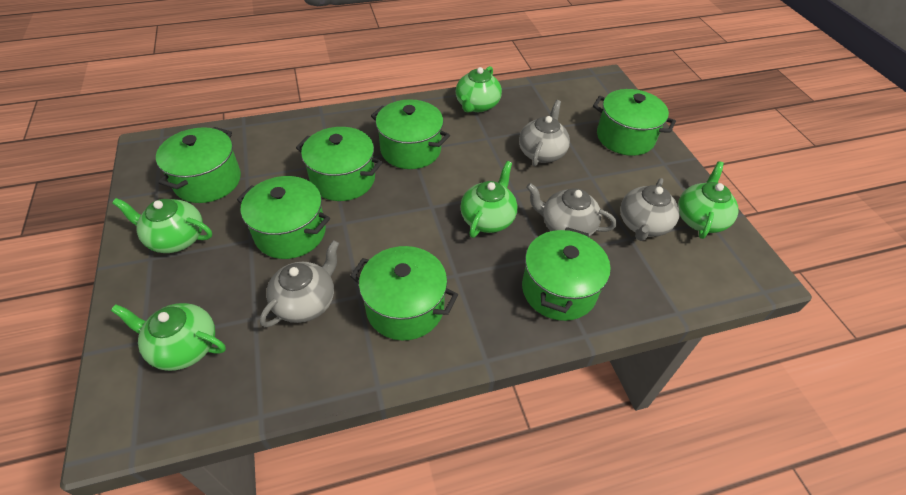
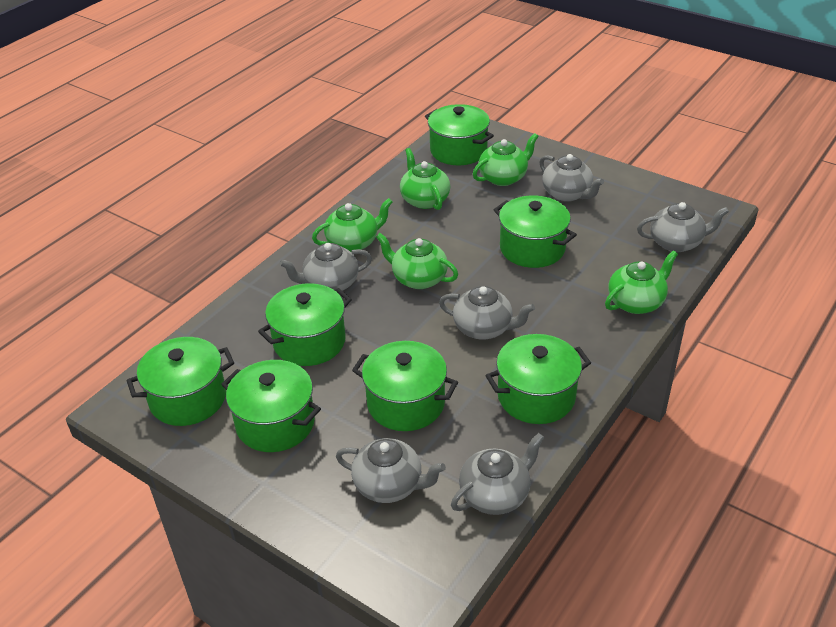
grey teapot: [260,240,339,327] [519,100,570,167] [526,183,617,236] [620,178,680,241] = 4 -> [280,243,372,291] [336,438,446,503] [439,286,535,340] [451,433,544,515] [540,154,604,202] [637,202,729,252] = 6

